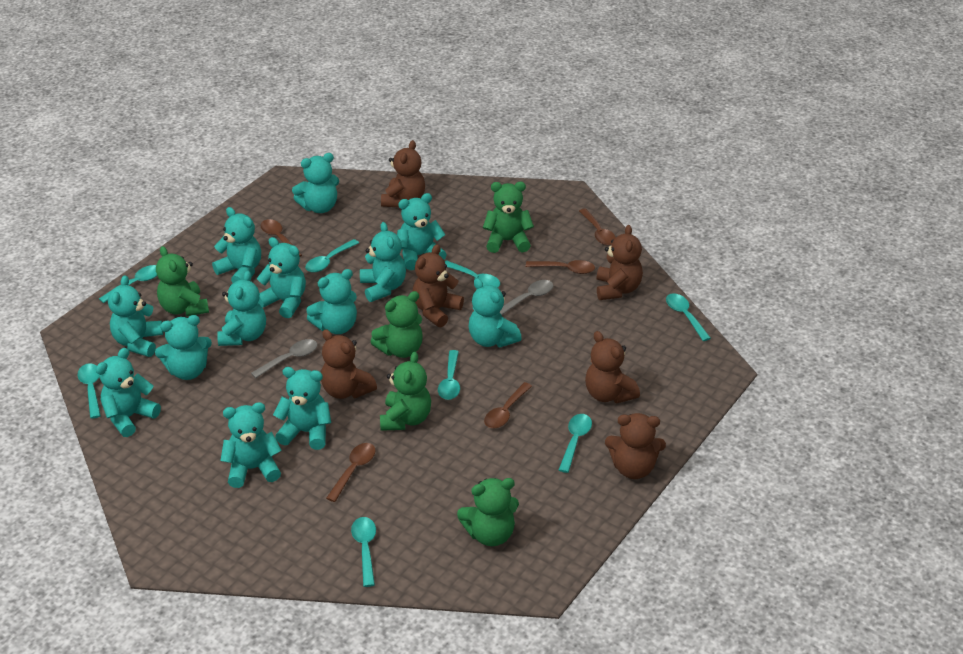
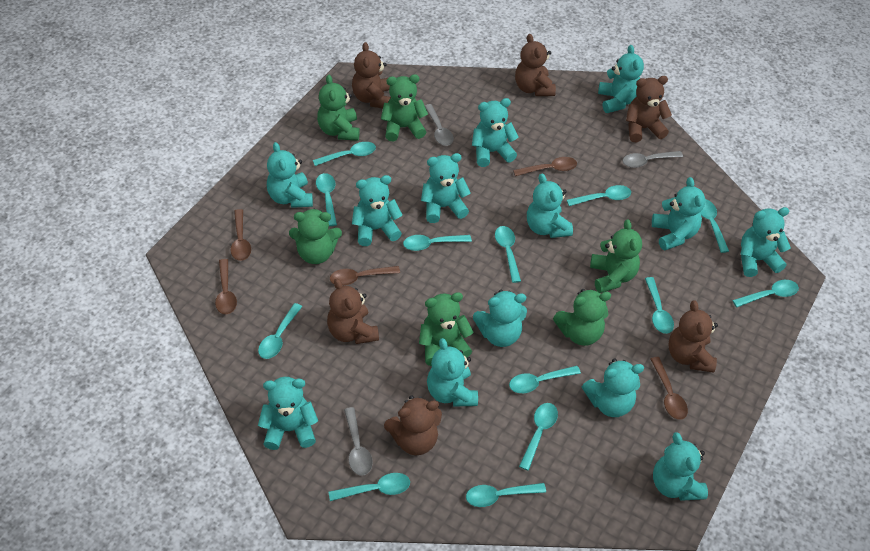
green teddy bear: [156,246,209,316] [371,291,423,358] [380,352,431,431] [457,478,519,546] [483,182,534,253] = 5 -> [289,209,342,264] [317,75,360,141] [381,74,428,141] [419,292,474,366] [553,289,611,346] [590,219,642,293] = 6
grey spoon: [251,339,317,378] [500,280,553,315] = 2 -> [344,407,373,475] [425,104,454,146] [622,151,683,168] = 3
turquoise spoon: [78,363,101,419] [99,265,157,303] [305,239,359,273] [351,517,376,587] [438,350,460,400] [445,260,500,288] [559,414,592,473] [666,293,711,341] = 8 -> [258,303,302,359] [313,142,376,166] [316,173,337,226] [329,473,410,501] [403,235,472,251] [466,483,546,507] [495,226,521,283] [509,366,581,393] [519,403,558,471] [567,185,631,206] [645,277,674,334] [700,199,729,253] [732,280,799,307] = 13

